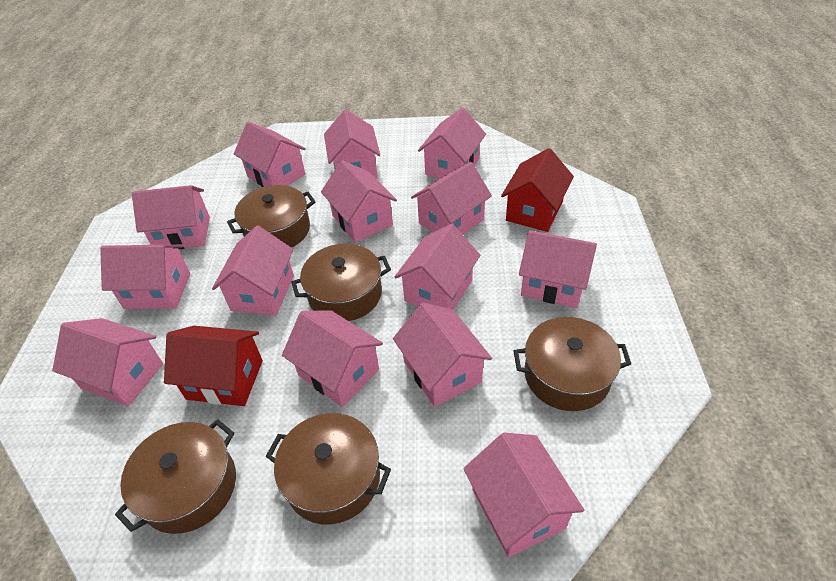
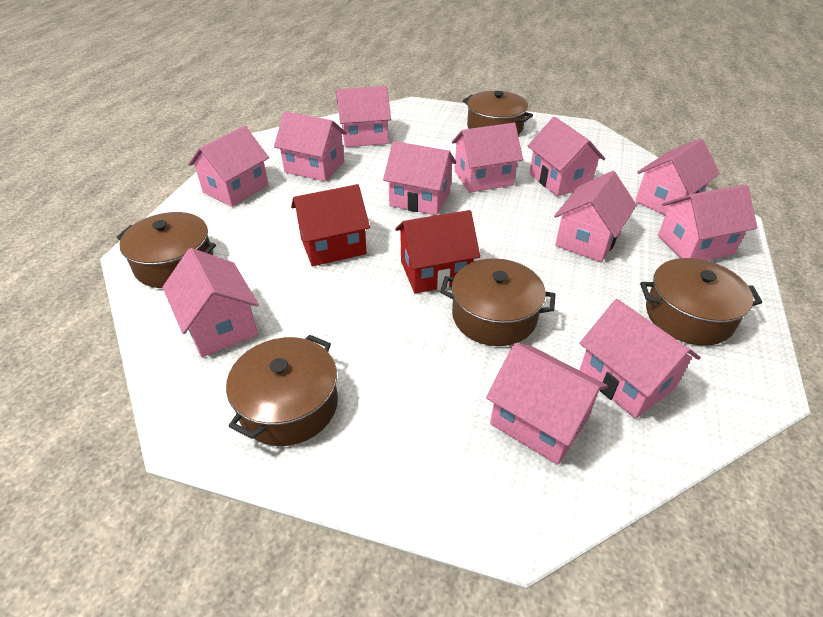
pink house: [52,318,163,406] [100,245,190,309] [132,185,210,249] [212,226,294,316] [234,122,306,187] [282,310,383,407] [321,160,397,243] [324,110,380,179] [393,302,492,407] [394,224,481,310] [411,162,492,235] [418,108,486,178] [463,432,584,557] [519,230,597,308] = 14 -> [162,248,259,357] [188,126,269,207] [274,111,347,181] [336,86,391,147] [383,141,456,215] [452,123,523,193] [486,343,608,465] [528,117,605,196] [554,171,637,262] [580,299,701,419] [635,138,720,215] [658,184,757,260] = 12

